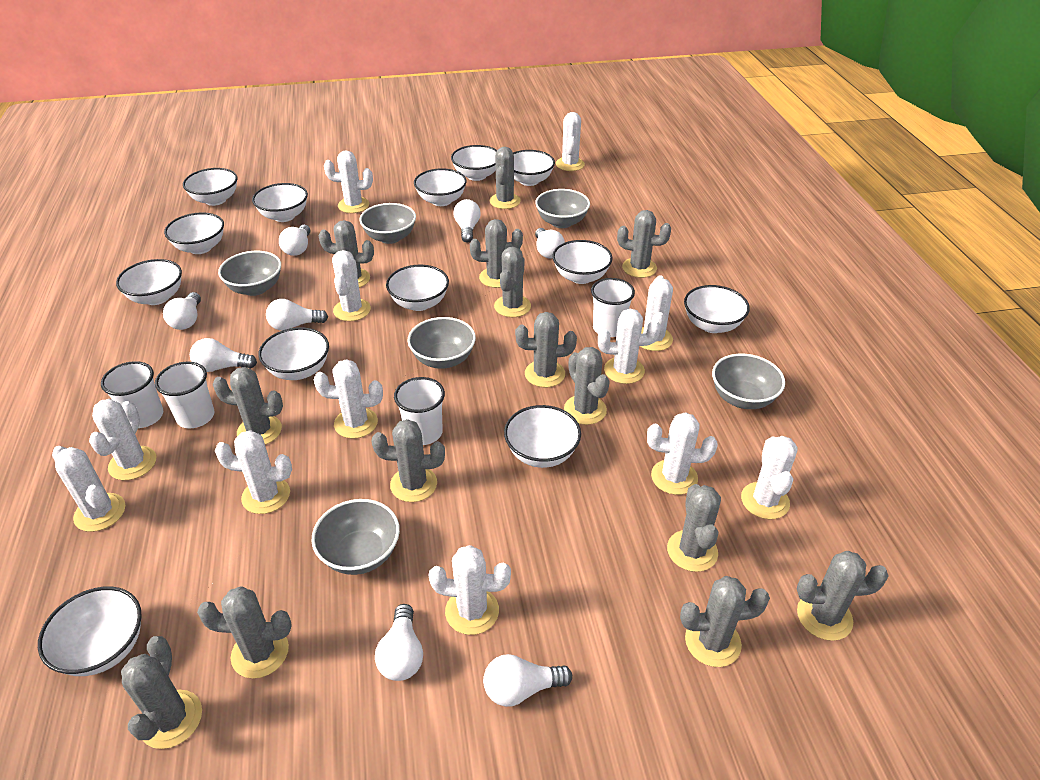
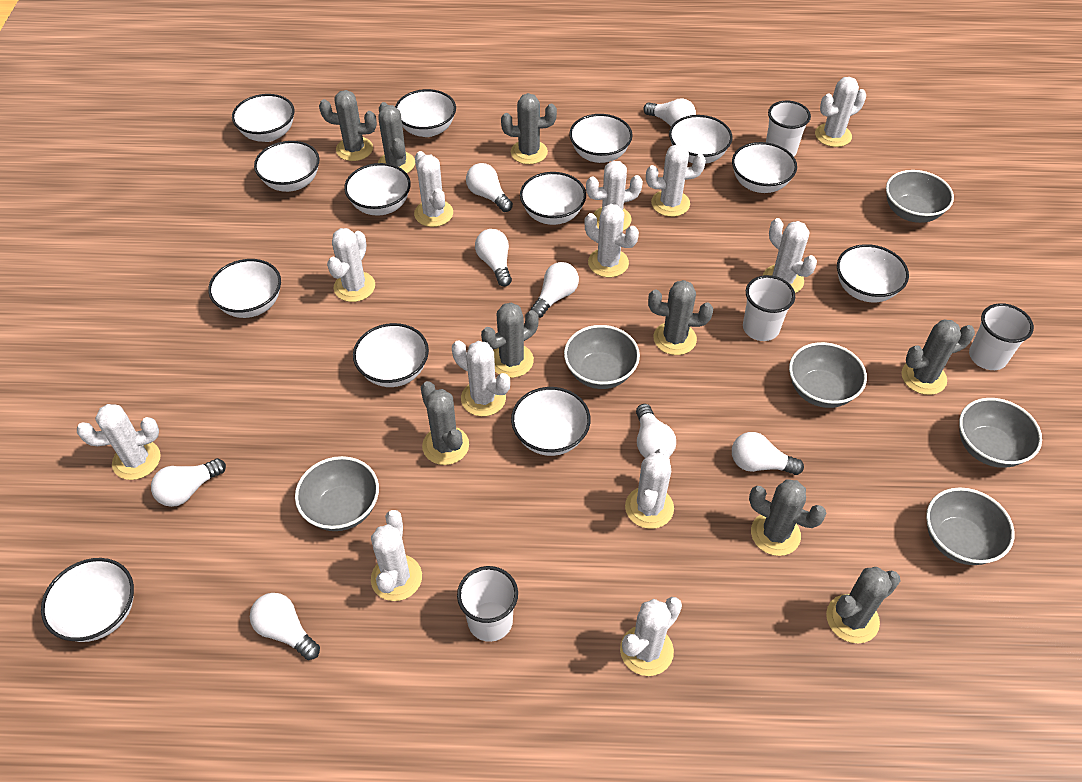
grey cactus: [121,636,202,749] [197,587,292,679] [213,367,283,445] [319,220,374,288] [372,419,445,502] [470,219,523,288] [490,147,521,209] [494,247,531,317] [515,312,577,387] [564,347,610,425] [617,210,671,278] [667,484,721,572] [680,576,770,667] [797,551,889,641] = 14 -> [319,90,377,161] [378,102,415,173] [421,381,469,465] [481,302,539,378] [501,93,557,164] [648,280,713,355] [749,479,827,556] [826,567,900,643] [901,320,975,395] = 9

